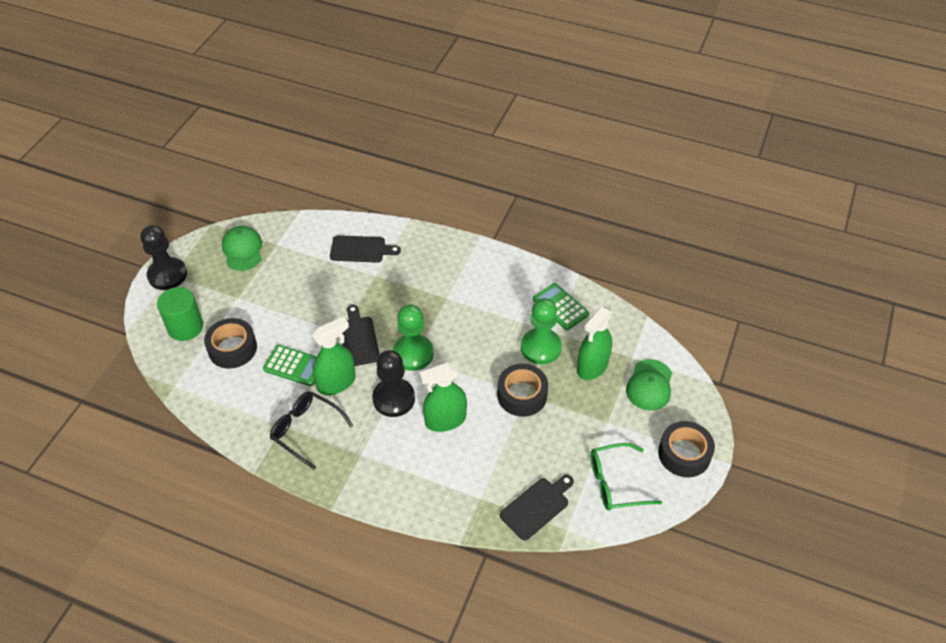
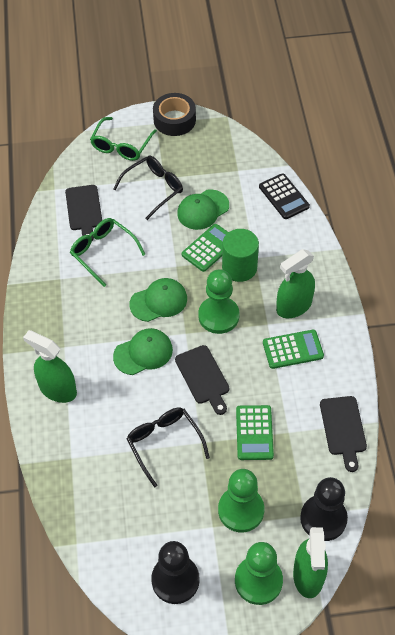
black calculator: none = 0 -> [259,173,310,219] = 1
black glasses: [270,391,353,470] = 1 -> [113,156,183,220] [126,407,210,487] = 2
black tape: [204,318,257,369] [497,364,548,417] [658,421,715,477] = 3 -> [153,93,196,136] = 1
green calculator: [263,345,317,386] [533,283,589,330] = 2 -> [182,224,228,272] [236,405,274,460] [263,330,324,369] = 3
green cap: [222,226,262,271] [626,359,672,411] = 2 -> [113,328,173,375] [129,278,187,322] [177,189,229,230] = 3
green glasses: [590,443,662,511] = 1 -> [70,218,146,287] [90,117,157,161] = 2
green pawn: [393,305,434,371] [521,298,562,364] = 2 -> [198,270,240,334] [218,469,264,532] [235,542,283,605] = 3

